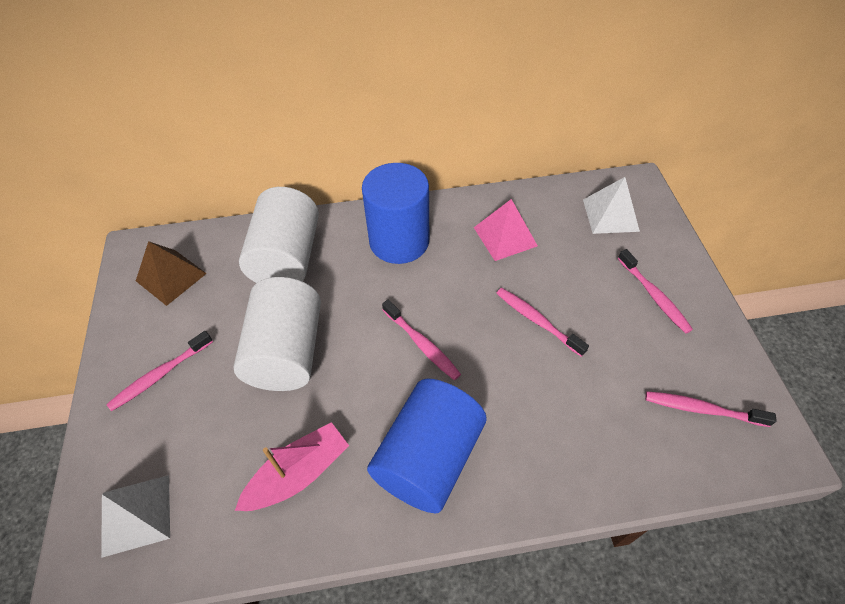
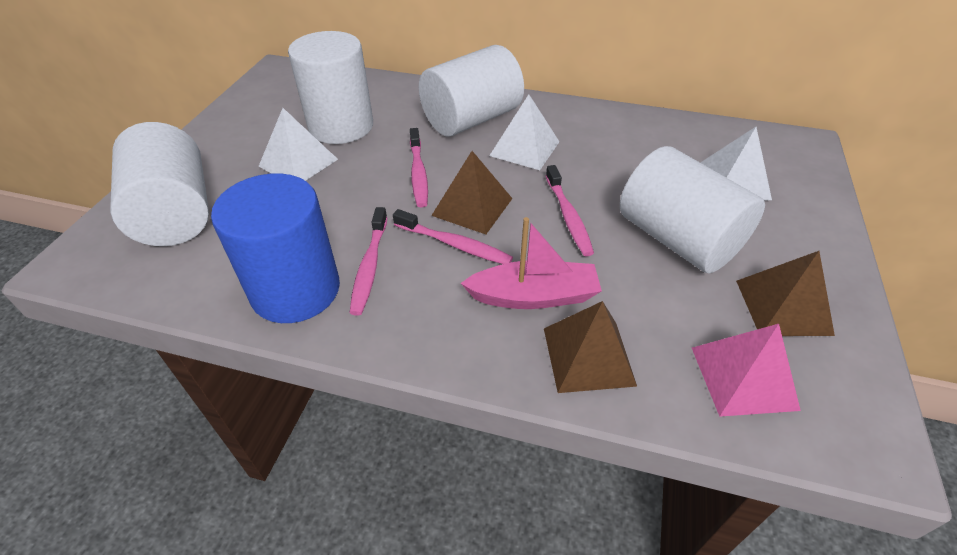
blue cylinder: [362,163,429,264] [367,379,487,513] = 2 -> [211,173,340,323] = 1
brown pyramid: [136,241,207,306] = 1 -> [431,151,513,234] [544,301,637,393] [736,251,835,336] = 3
pink toothbrush: [106,331,213,411] [382,300,461,380] [496,288,589,357] [618,249,693,334] [645,391,777,427] = 5 -> [350,207,388,316] [393,209,513,264] [410,128,428,207] [546,165,594,256] = 4
white cylinder: [233,277,321,391] [239,187,319,283] = 2 -> [110,122,209,246] [288,31,373,144] [419,45,524,137] [620,146,765,273] = 4
white pyramid: [101,475,170,558] [583,177,640,234] = 2 -> [259,108,338,181] [489,94,559,170] [700,127,772,200] = 3

